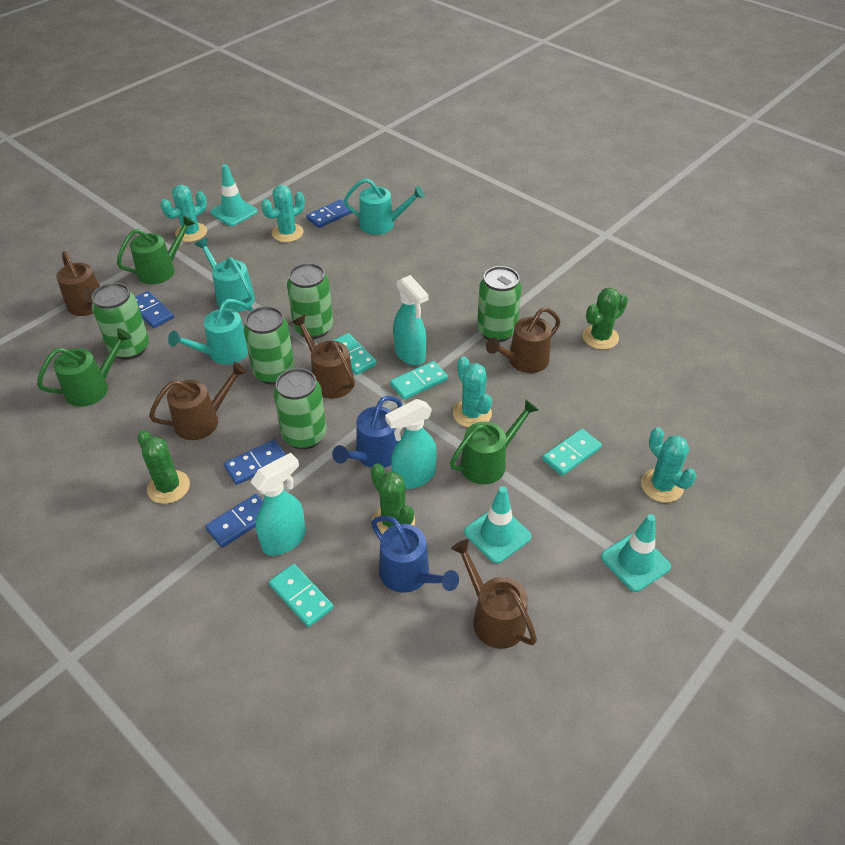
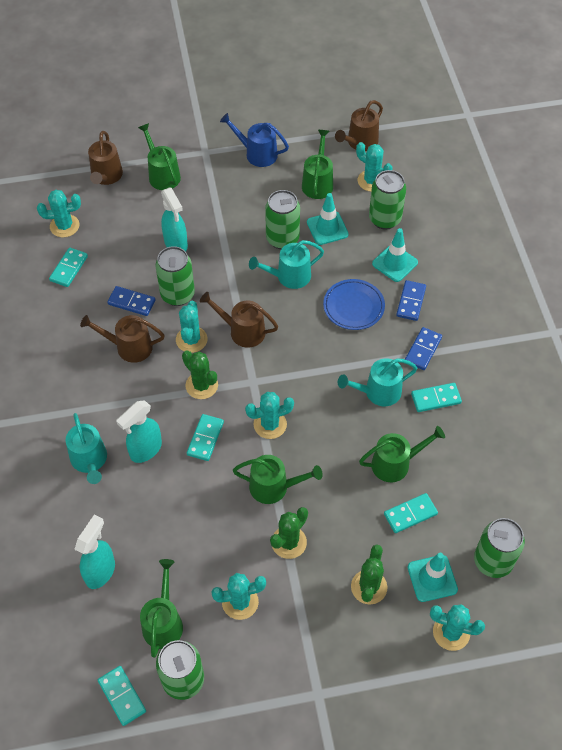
blue domino: [135,291,174,328] [205,494,263,548] [224,439,286,485] [306,199,353,228] = 4 -> [107,286,156,316] [396,280,426,321] [405,327,442,370] = 3
blue plate: none = 0 -> [323,279,385,330] = 1
blue watering can: [332,396,402,468] [371,516,459,593] = 2 -> [220,113,289,167] = 1
brown watering can: [56,251,100,316] [149,362,247,440] [292,315,355,399] [451,539,537,649] [486,307,560,373] = 5 -> [80,315,165,363] [88,131,123,185] [200,292,278,348] [335,100,383,151] = 4
green watering can: [37,328,132,407] [117,215,195,285] [450,399,539,484] = 3 -> [138,123,181,190] [140,559,183,658] [233,455,323,504] [302,130,333,199] [359,426,445,482] = 5
turquoise cactus: [161,185,207,242] [261,185,305,242] [453,356,492,427] [641,427,697,502] = 4 -> [37,190,81,237] [176,301,208,353] [212,573,266,620] [245,392,294,439] [356,142,392,192] [430,604,485,651] = 6
turquoise domino: [269,564,334,627] [332,333,377,375] [390,361,448,400] [542,429,602,476] = 4 -> [49,248,88,287] [98,666,146,726] [187,414,224,461] [384,493,438,533] [411,383,462,412] = 5

